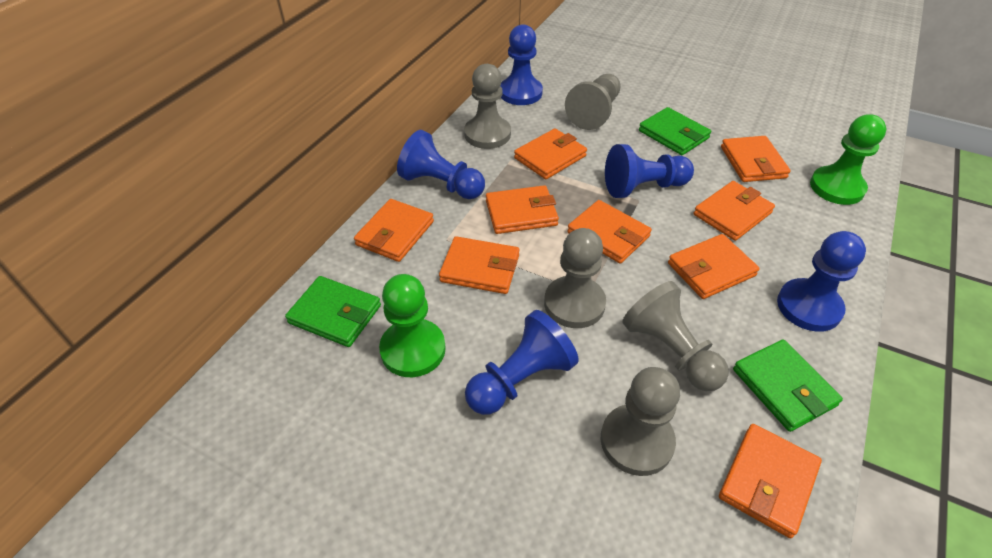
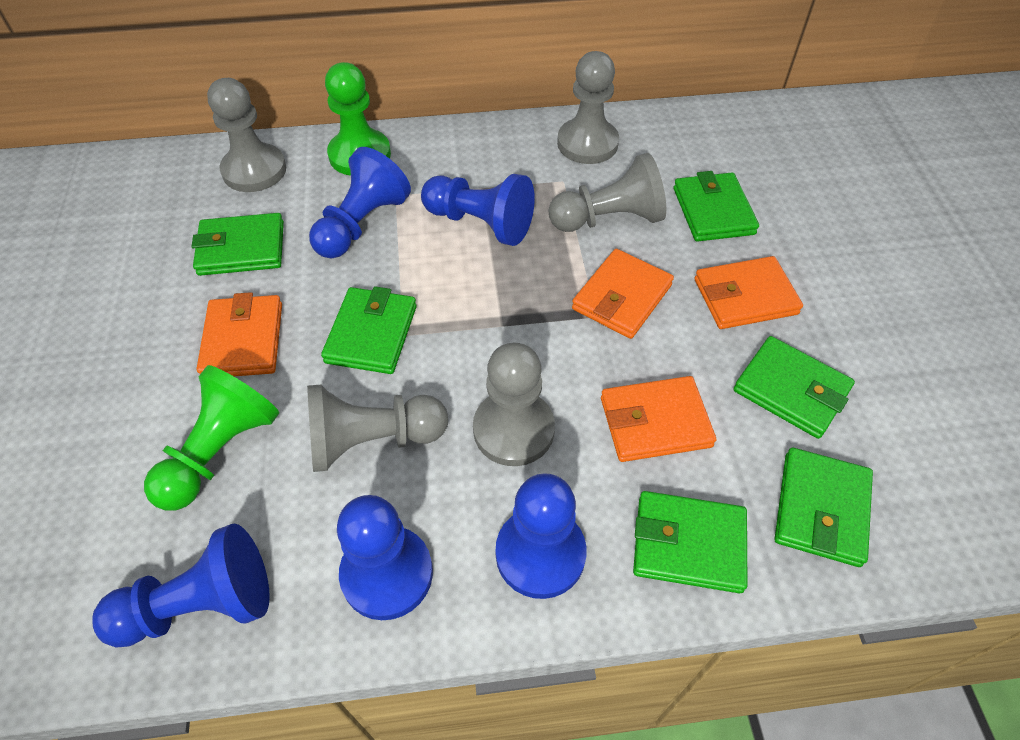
green wallet: [285,276,381,347] [639,107,711,155] [733,340,843,432] = 3 -> [191,213,284,276] [321,286,417,374] [633,491,748,593] [674,171,759,242] [734,336,855,439] [775,448,873,567] = 6
orange wallet: [354,199,434,262] [439,236,520,294] [486,185,559,234] [514,129,587,179] [567,200,652,264] [668,234,760,299] [694,181,775,241] [719,424,822,538] [721,136,791,182] = 9 -> [197,292,282,376] [572,249,674,339] [601,376,716,462] [695,256,803,329] = 4

